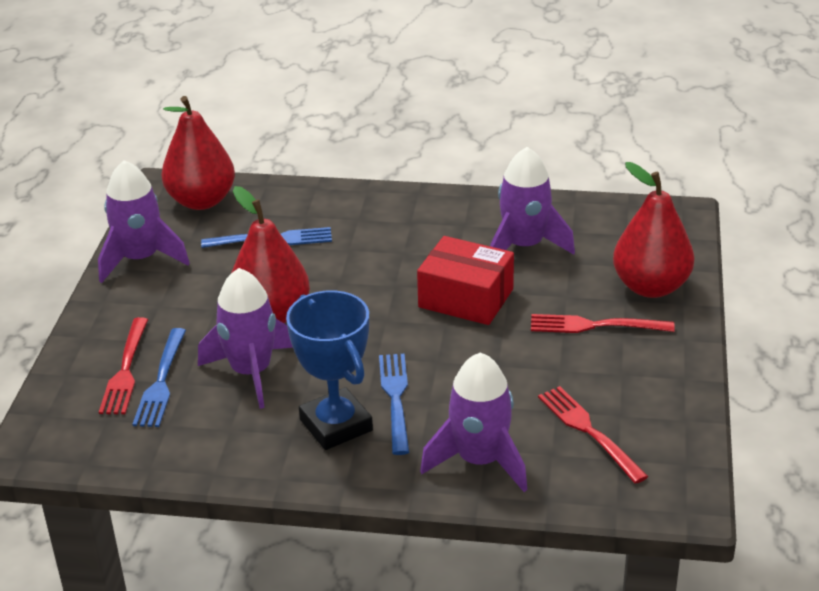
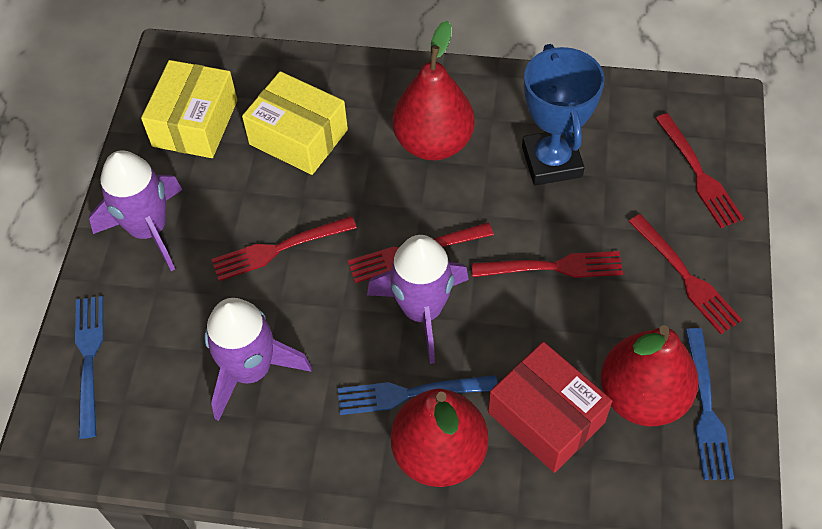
purple rocket: [98,160,190,283] [198,268,293,409] [420,353,528,492] [490,147,575,255] = 4 -> [89,151,183,271] [205,298,312,421] [367,235,469,364] = 3
red fork: [99,317,148,414] [531,314,675,333] [538,386,648,484] = 3 -> [211,216,357,281] [348,222,494,283] [471,251,623,278] [628,214,742,334] [655,113,744,228] = 5
yellow box: none = 0 -> [141,60,237,158] [242,71,348,175] = 2

